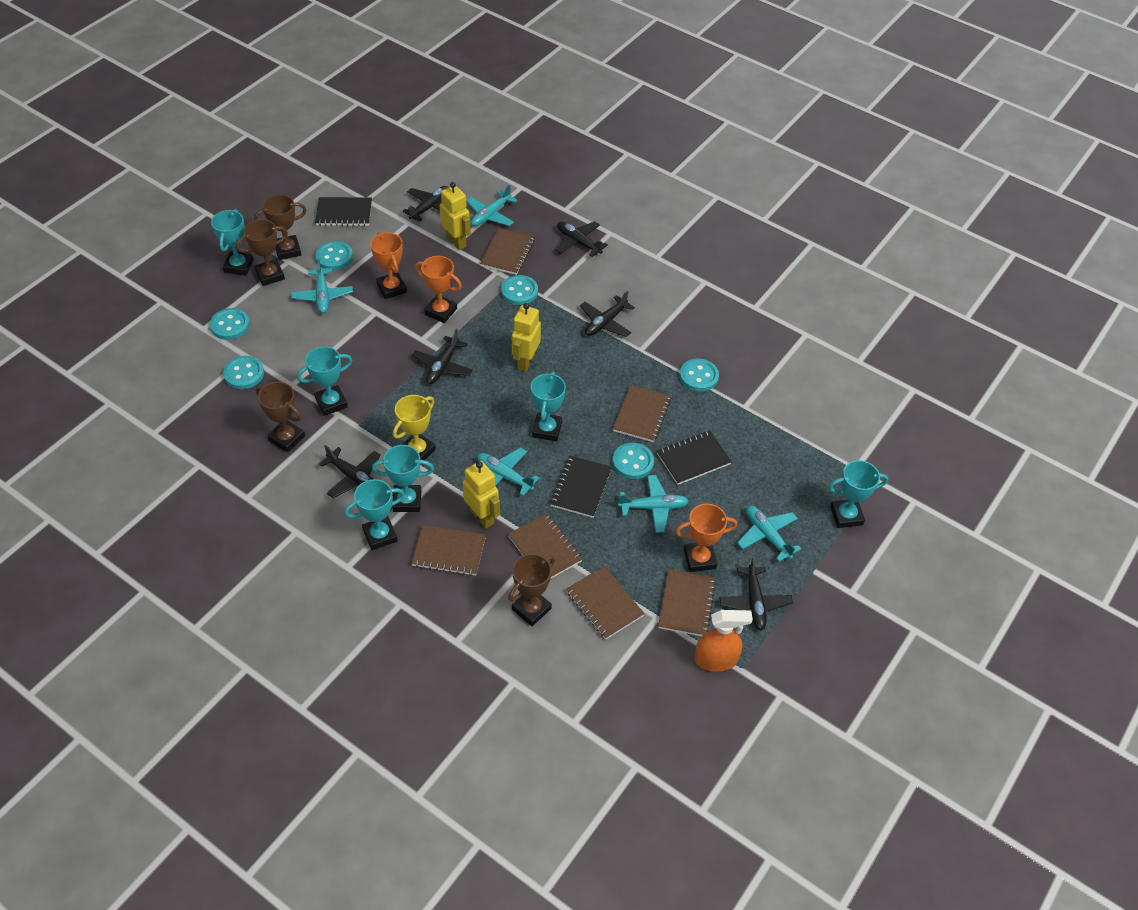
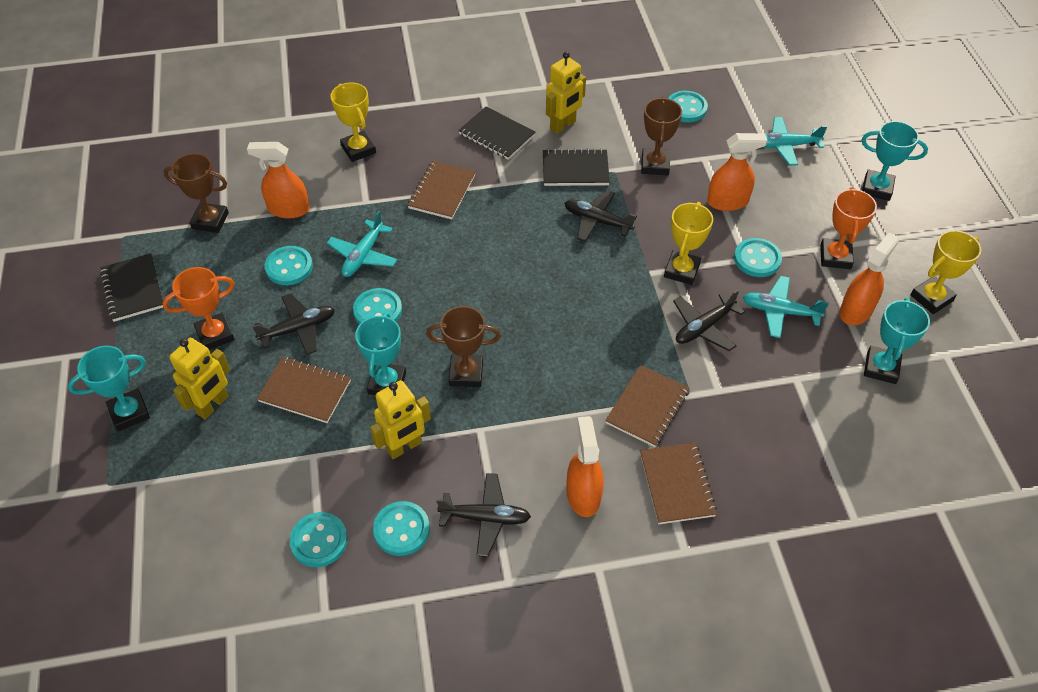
black plane: [319,445,381,498] [403,186,449,221] [412,329,473,384] [555,221,608,257] [580,291,635,337] [719,557,793,631] = 6 -> [252,294,335,355] [436,473,531,557] [564,190,637,242] [673,290,745,351] = 4
brown notebook: [411,525,486,576] [480,228,534,275] [508,513,582,578] [566,566,645,639] [613,385,671,442] [658,569,716,636] = 6 -> [257,356,351,423] [408,161,476,219] [605,365,689,447] [640,443,717,524] = 4
brown trophy: [236,219,288,286] [254,194,307,260] [256,382,305,452] [508,554,555,626] = 4 -> [163,153,229,233] [426,306,501,387] [641,97,682,175] = 3
orange spray bottle: [694,610,753,672] = 1 -> [247,142,310,218] [566,416,604,517] [707,133,768,211] [839,233,899,325] = 4
orange trophy: [370,232,407,299] [415,256,462,323] [675,504,737,572] = 3 -> [162,267,235,350] [820,187,877,269] = 2
turquoise plane: [291,258,353,313] [466,184,517,227] [477,447,539,496] [618,475,689,533] [737,506,801,562] = 5 -> [327,211,398,277] [743,276,829,338] [763,117,827,166] = 3
turquoise trophy: [211,209,253,275] [297,346,352,416] [344,479,405,550] [372,445,434,512] [531,371,566,441] [829,460,888,528] = 6 -> [68,346,150,431] [355,312,406,395] [862,121,928,201] [864,298,930,384] = 4
yellow trophy: [393,395,436,460] = 1 -> [330,82,376,162] [664,202,713,285] [911,230,981,314] = 3

